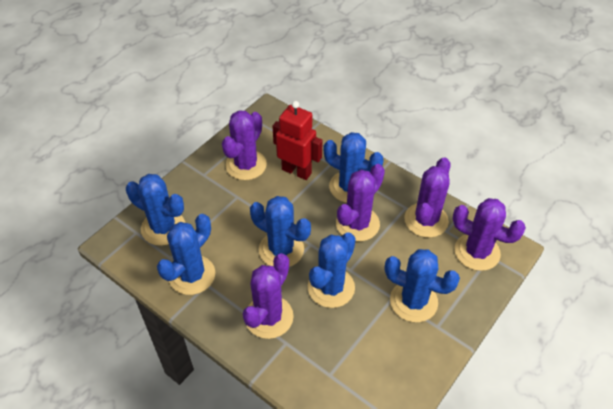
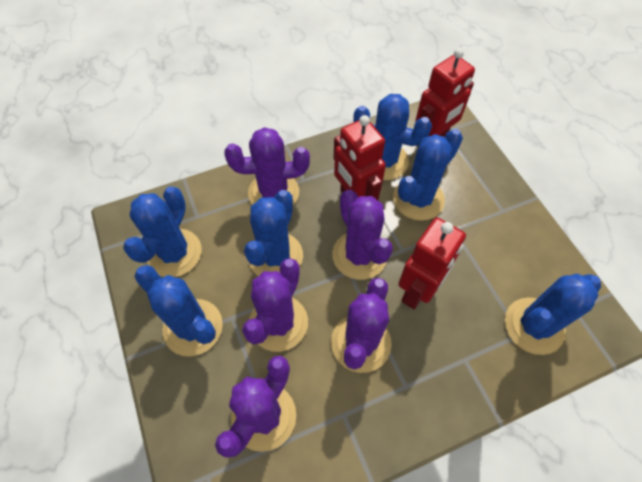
red robot: [273,101,323,180] = 1 -> [333,115,386,200] [398,218,466,309] [415,48,475,146] = 3

